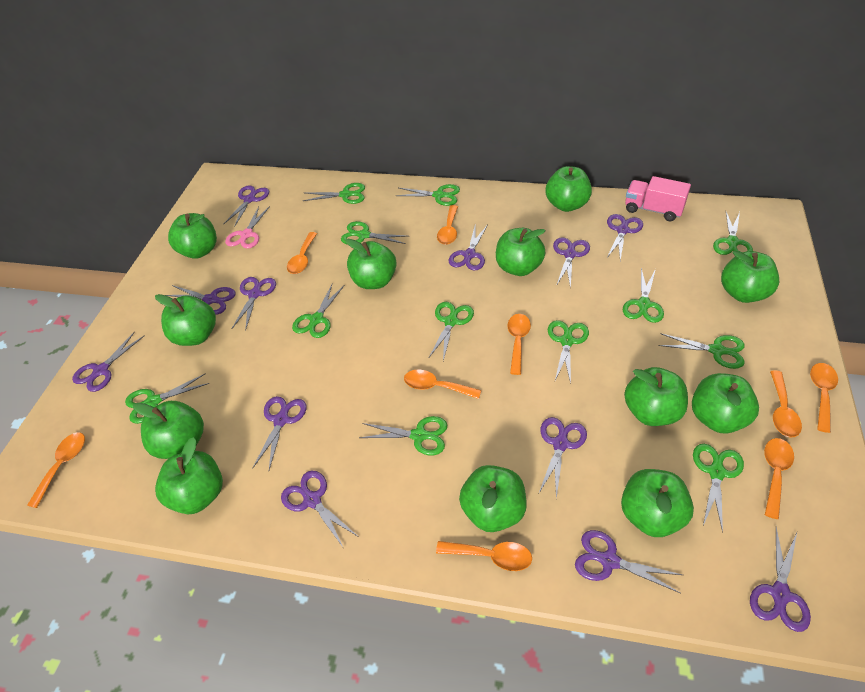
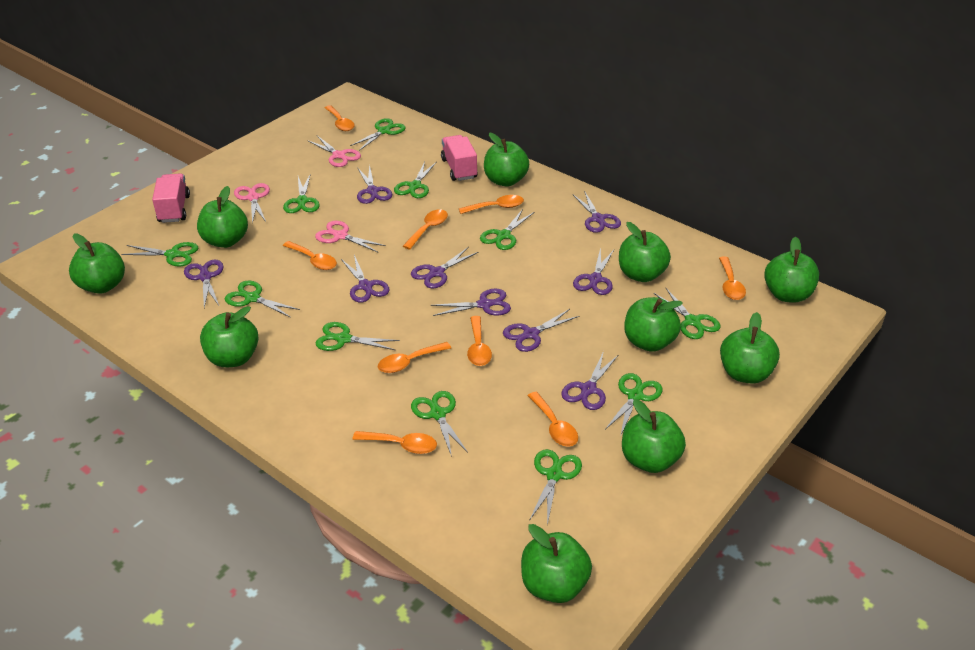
green apple: [133,401,204,459] [155,294,216,346] [155,437,223,514] [168,213,217,259] [345,239,397,289] [459,465,527,532] [496,228,546,276] [546,166,592,212] [621,469,694,537] [624,367,688,426] [692,373,759,433] [721,251,779,303] = 12 -> [69,234,125,294] [197,186,248,248] [200,306,259,367] [484,133,529,186] [521,524,592,603] [619,222,671,282] [622,399,686,473] [624,297,683,352] [720,312,780,384] [764,237,819,303] = 10
green scissors: [125,373,209,424] [292,283,345,338] [303,183,365,204] [341,221,408,245] [359,416,447,456] [396,184,460,206] [428,302,474,361] [548,320,589,384] [623,268,664,323] [658,333,744,369] [693,444,744,533] [713,212,753,255] = 12 -> [121,242,198,266] [225,280,300,318] [283,173,320,213] [316,322,400,351] [350,118,405,151] [394,161,437,198] [411,391,468,457] [480,209,535,250] [529,449,582,525] [605,373,662,437] [654,288,720,339] = 11
pink scissors: [225,206,270,249] = 1 -> [234,183,270,224] [307,136,361,167] [315,221,386,252] = 3
pink truck: [625,176,691,221] = 1 -> [152,173,190,223] [441,135,478,181] = 2
purple scissors: [72,331,144,392] [166,285,236,315] [223,185,269,227] [232,277,276,331] [252,396,307,470] [281,471,357,547] [449,223,488,271] [539,417,587,499] [553,237,590,289] [575,530,682,593] [607,214,643,261] [750,527,811,632] = 12 -> [184,260,224,308] [341,255,389,302] [357,165,393,204] [411,247,479,289] [431,288,511,316] [503,309,579,352] [561,351,618,410] [572,191,621,233] [573,247,614,295] = 9

